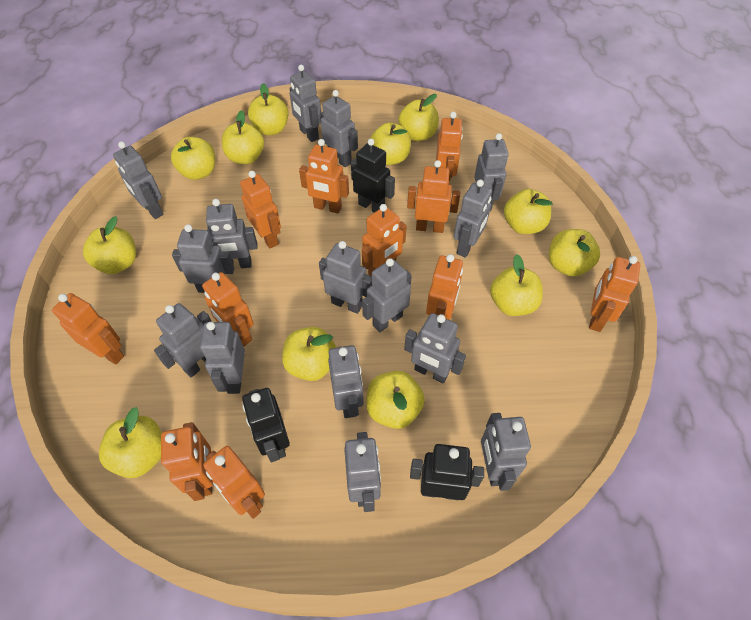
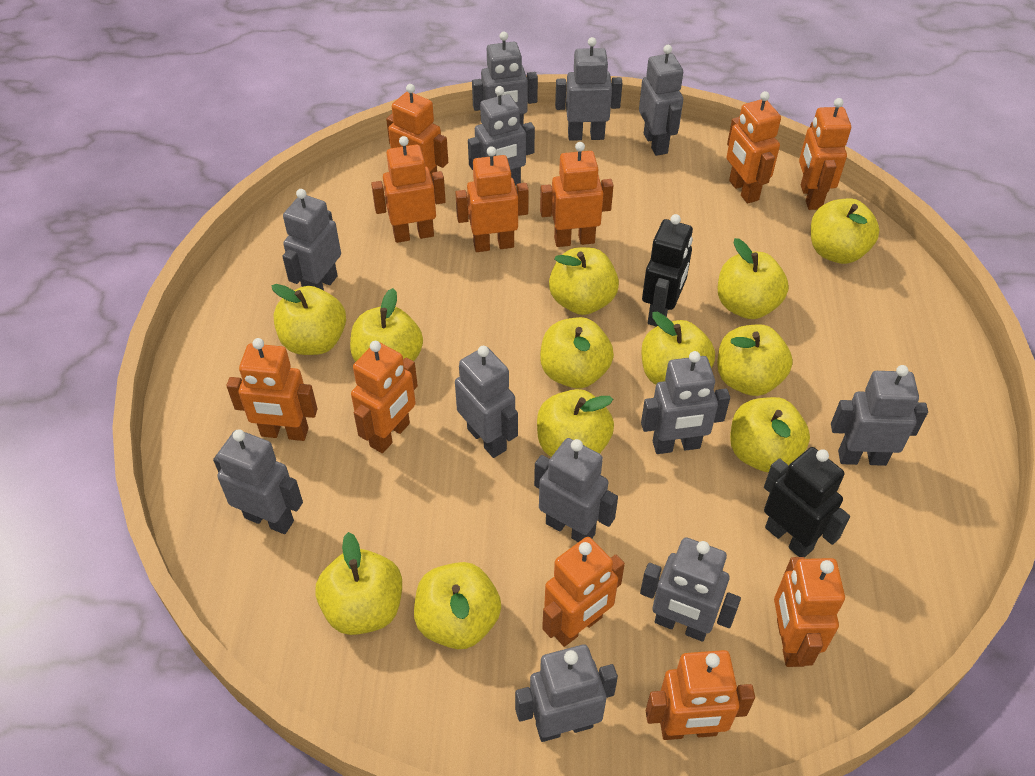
black robot: [242,388,290,462] [351,139,395,213] [410,444,484,500] = 3 -> [642,214,693,327] [764,447,850,558] = 2
grey robot: [113,141,164,219] [154,303,212,378] [172,224,234,293] [200,322,245,394] [206,199,258,268] [290,65,322,142] [319,241,372,314] [320,90,358,167] [328,345,364,418] [344,432,381,512] [362,258,412,332] [404,313,466,384] [454,179,492,258] [474,133,509,211] [481,413,531,491] = 15 -> [213,429,303,534] [282,189,341,290] [455,346,518,458] [468,86,535,186] [472,32,538,125] [515,645,618,742] [534,438,618,542] [555,37,622,141] [639,45,683,156] [640,537,741,642] [641,351,730,454] [831,365,928,466] = 12

